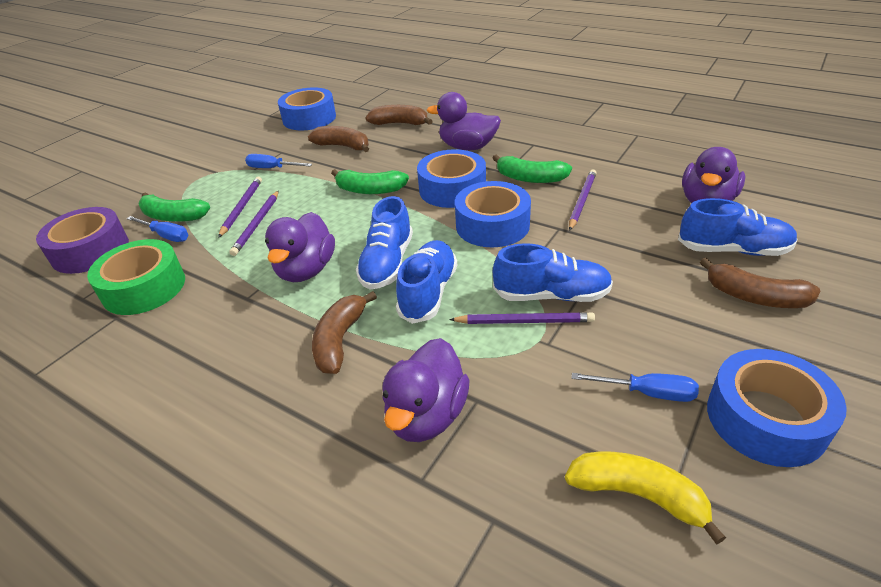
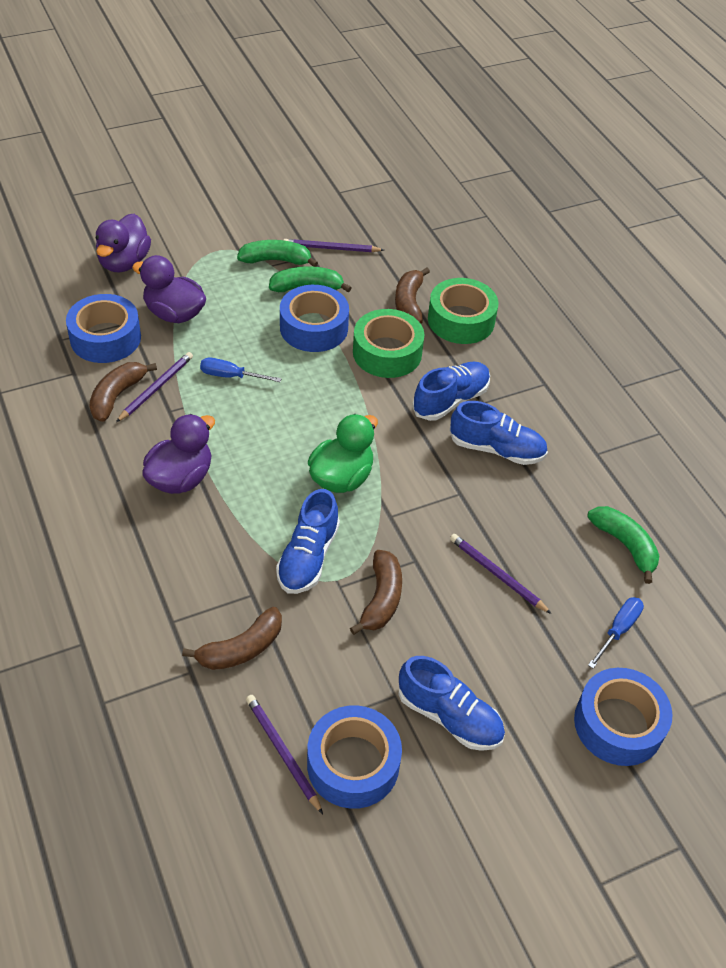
blue screwdriver: [127,216,188,242] [245,154,312,168] [572,373,699,402] = 3 -> [200,358,282,382] [588,597,644,669] = 2
green duck: none = 0 -> [308,414,378,493] = 1
green tape: [87,239,185,315] = 1 -> [353,309,424,378] [428,278,498,344] = 2
purple duck: [265,212,335,282] [382,338,469,442] [427,92,501,150] [682,147,745,204] = 4 -> [96,214,151,273] [132,255,206,323] [142,414,215,494] = 3
purple tape: [36,207,129,274] = 1 -> none = 0
yellow banana: [565,452,726,544] = 1 -> none = 0

